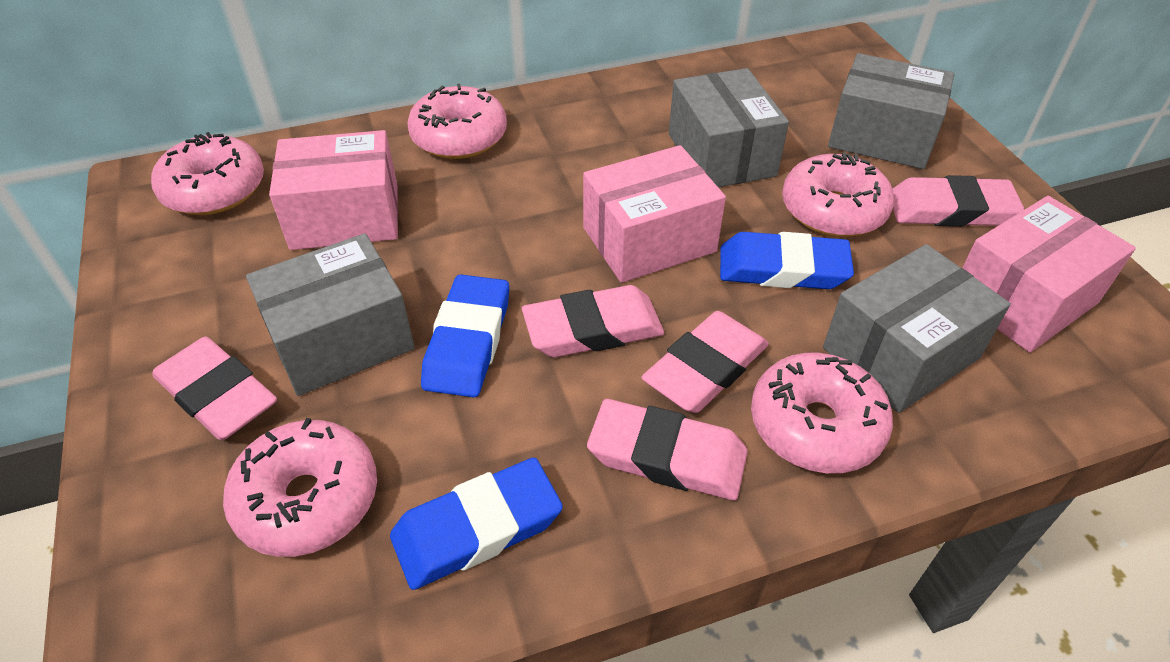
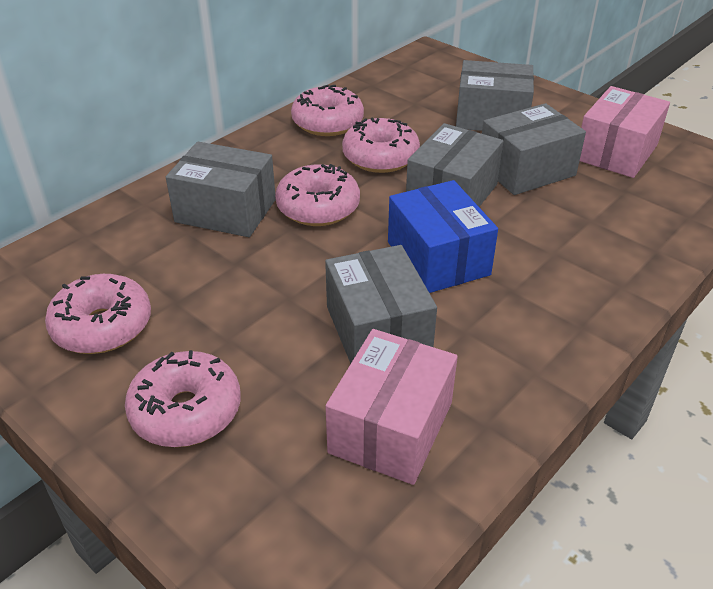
blue box: none = 0 -> [388,180,498,293] = 1
blue eraser: [390,458,563,590] [421,274,509,398] [720,232,854,289] = 3 -> none = 0
grey box: [246,233,415,396] [669,68,789,187] [823,244,1011,413] [828,53,955,169] = 4 -> [166,142,276,237] [325,245,437,364] [406,123,504,207] [456,60,534,131] [482,103,586,195] = 5
pink box: [269,130,398,250] [583,145,726,283] [962,196,1136,352] = 3 -> [325,329,458,485] [580,86,670,178] = 2
pink eraser: [152,336,277,440] [522,285,664,357] [587,399,748,500] [641,311,769,413] [893,175,1024,227] = 5 -> none = 0

